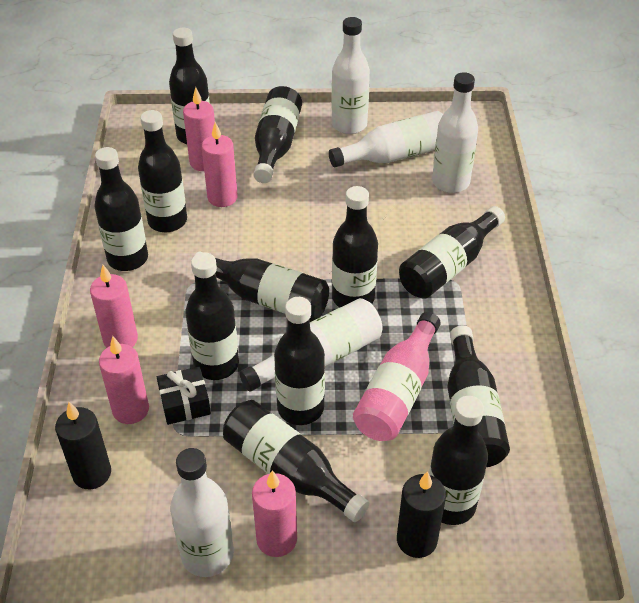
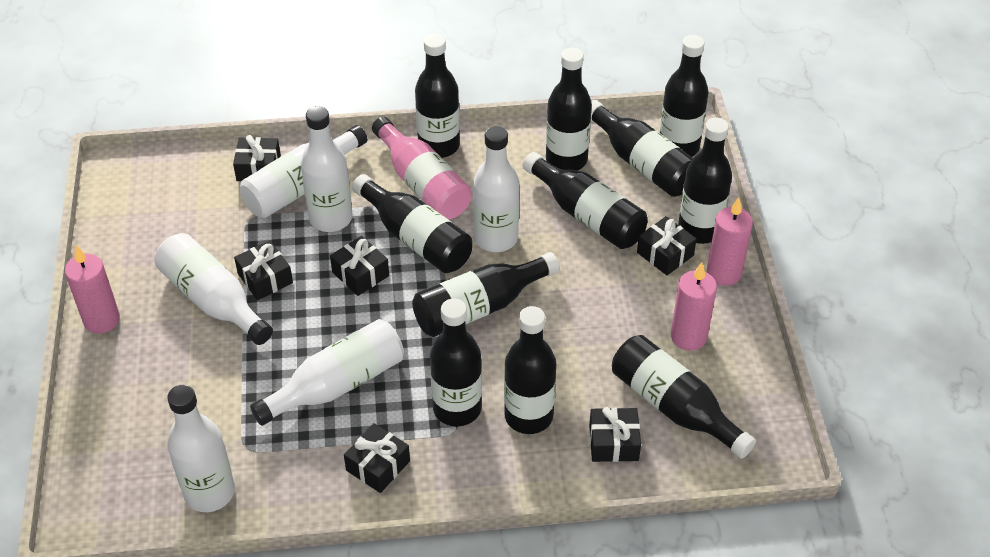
black bottle: [94,147,148,271] [138,110,187,232] [169,28,210,144] [186,252,239,380] [191,252,329,322] [223,400,369,522] [253,86,302,183] [274,297,325,425] [332,186,378,308] [399,206,505,299] [429,396,488,525] [447,326,510,467] = 12 -> [352,174,472,273] [412,252,560,337] [415,34,460,158] [430,299,482,426] [504,306,556,434] [523,152,647,249] [546,48,592,170] [591,100,693,197] [612,335,756,459] [660,35,709,157] [678,118,732,244] = 11
black candle: [55,402,111,489] [397,471,446,558] = 2 -> none = 0
black gift: [157,366,211,425] = 1 -> [233,135,281,181] [234,240,293,300] [330,236,389,296] [344,423,410,493] [589,407,641,462] [637,216,697,275] = 6
pink candle: [90,265,138,348] [99,336,149,424] [183,87,215,171] [202,122,238,207] [252,470,297,557] = 5 -> [65,245,120,334] [671,262,717,351] [707,197,753,286] = 3
white bottle: [170,448,234,577] [239,298,383,392] [329,111,443,167] [331,17,370,134] [432,72,478,193] = 5 -> [155,233,273,345] [167,385,235,512] [240,125,367,218] [250,319,404,426] [301,106,352,232] [473,126,519,252] = 6

